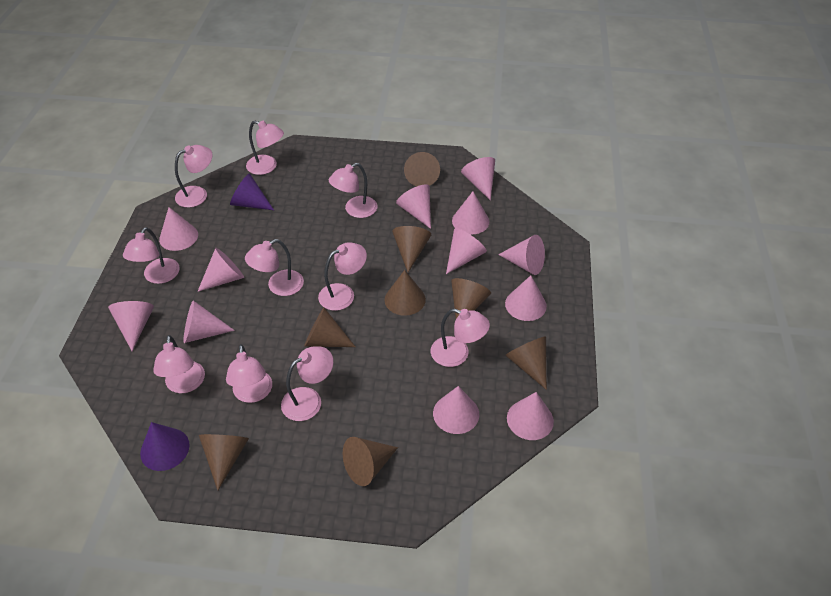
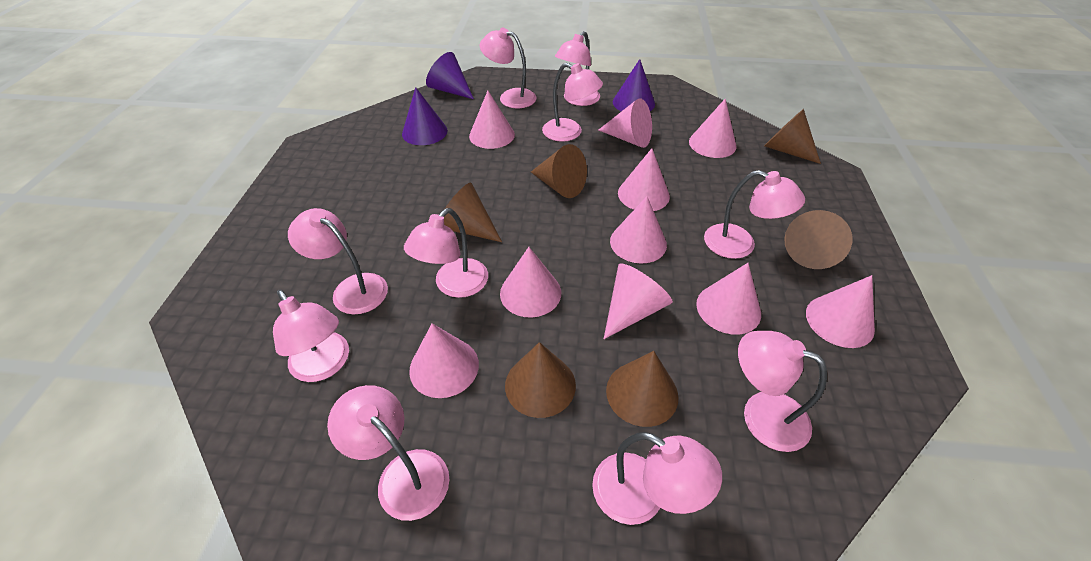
brown cone: [199,434,249,490] [304,308,356,347] [343,437,398,486] [385,270,426,316] [392,226,431,272] [404,152,440,187] [451,278,491,319] [505,336,547,390] = 8 -> [444,182,502,242] [505,342,576,418] [531,144,587,198] [606,351,679,427] [764,109,821,164] [785,210,852,269] = 6
pink cone: [108,301,154,351] [159,207,198,251] [184,301,235,343] [197,248,244,292] [396,184,431,229] [433,386,479,434] [446,228,487,274] [452,192,490,235] [461,157,495,200] [498,235,545,275] [505,275,547,321] [507,392,554,440] = 12 -> [409,323,479,398] [469,91,515,149] [500,247,561,318] [599,98,652,148] [604,264,673,339] [610,196,667,264] [618,148,670,211] [689,99,736,158] [696,263,761,335] [806,275,875,348] = 10
purple cone: [140,422,190,471] [230,173,274,210] = 2 -> [402,87,448,145] [426,52,474,99] [613,59,655,111] = 3

